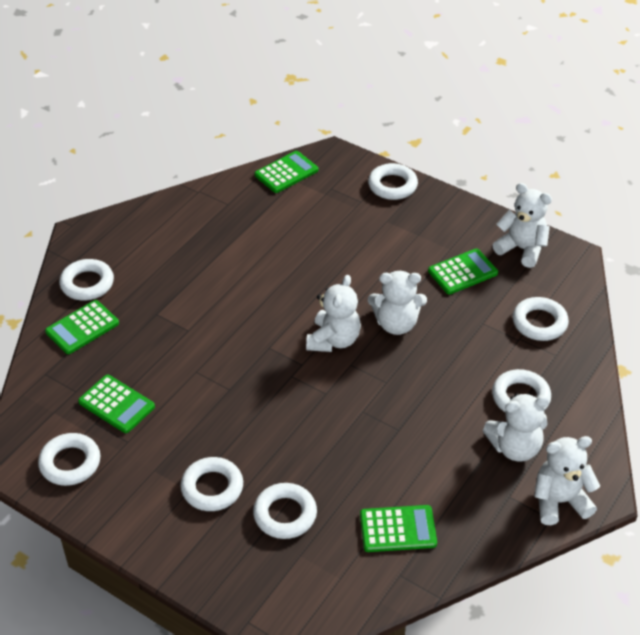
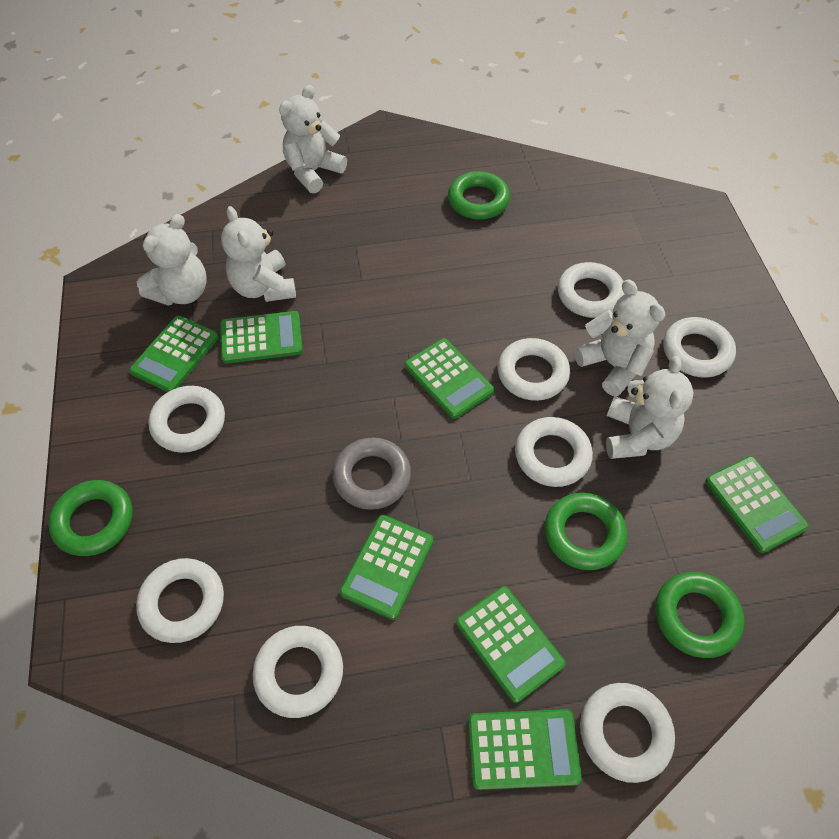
green calculator: [45,300,119,354] [78,375,155,433] [255,151,318,193] [360,505,437,552] [428,249,498,294] = 5 -> [129,315,219,392] [220,311,303,364] [340,515,434,620] [405,338,494,419] [456,586,565,703] [468,709,582,790] [705,456,809,553] = 7
green ring: none = 0 -> [48,480,133,556] [448,171,510,220] [545,493,627,570] [655,572,744,658] = 4
grey ring: none = 0 -> [332,438,411,510] = 1
white ring: [38,433,101,486] [59,259,114,301] [180,457,243,511] [253,483,317,539] [368,163,418,200] [492,369,551,412] [513,297,569,341] = 7 -> [136,558,224,643] [148,386,225,453] [252,626,343,718] [498,338,570,401] [515,417,593,487] [558,262,625,318] [580,683,675,783] [663,317,736,378] = 8

